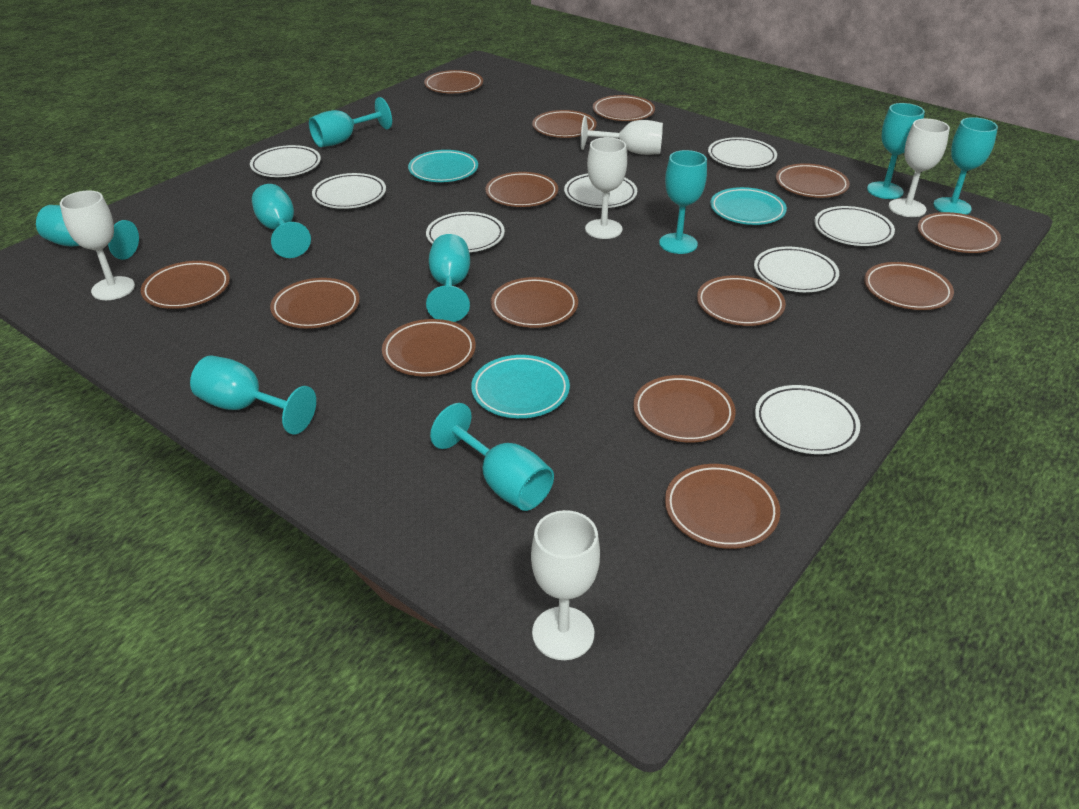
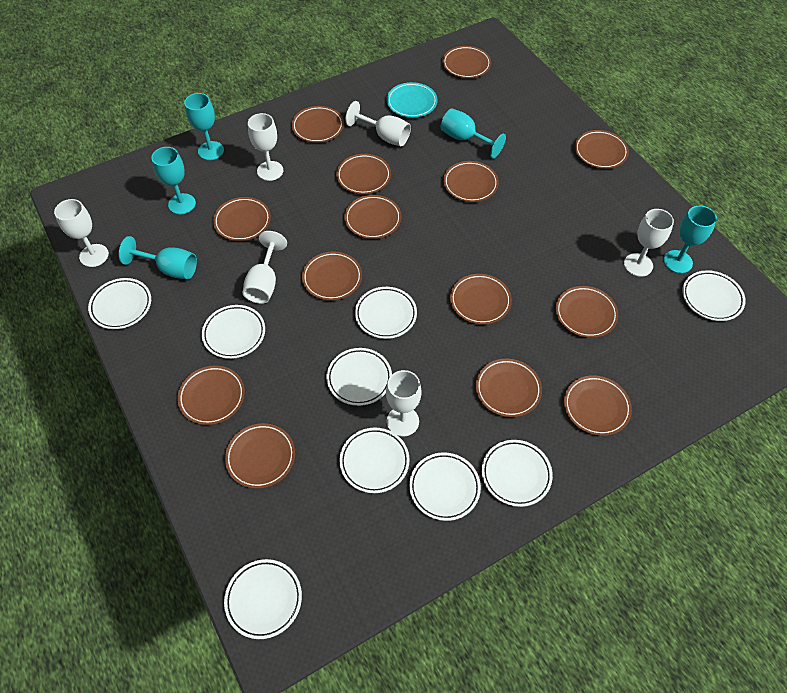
turquoise goblet: [36,205,139,260] [190,355,316,435] [252,184,311,258] [309,97,392,147] [426,234,470,322] [430,403,554,511] [659,150,707,254] [867,103,925,199] [933,117,998,215] = 9 -> [119,236,197,279] [151,147,196,215] [184,93,224,160] [441,108,506,159] [663,206,717,273] = 5
turquoise plate: [408,150,478,182] [471,355,570,418] [710,187,787,225] = 3 -> [387,82,437,118] = 1
white goblet: [60,190,135,300] [531,510,600,660] [581,116,663,155] [585,137,627,239] [889,119,950,217] = 5 -> [54,199,109,267] [242,231,287,304] [248,113,283,181] [345,101,411,146] [386,370,422,436] [624,209,674,277] = 6
white plate: [250,145,321,177] [312,173,386,209] [426,212,505,252] [564,174,637,208] [708,137,777,168] [754,247,839,292] [755,385,860,454] [814,206,895,246] = 8 -> [88,278,151,329] [202,305,265,359] [224,559,302,639] [327,348,392,406] [340,428,410,493] [355,287,417,339] [409,452,481,521] [482,440,553,507] [682,270,746,321] = 9

